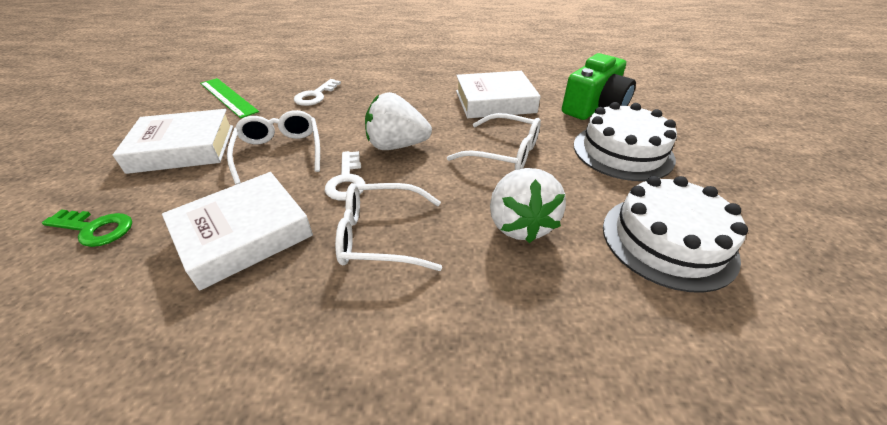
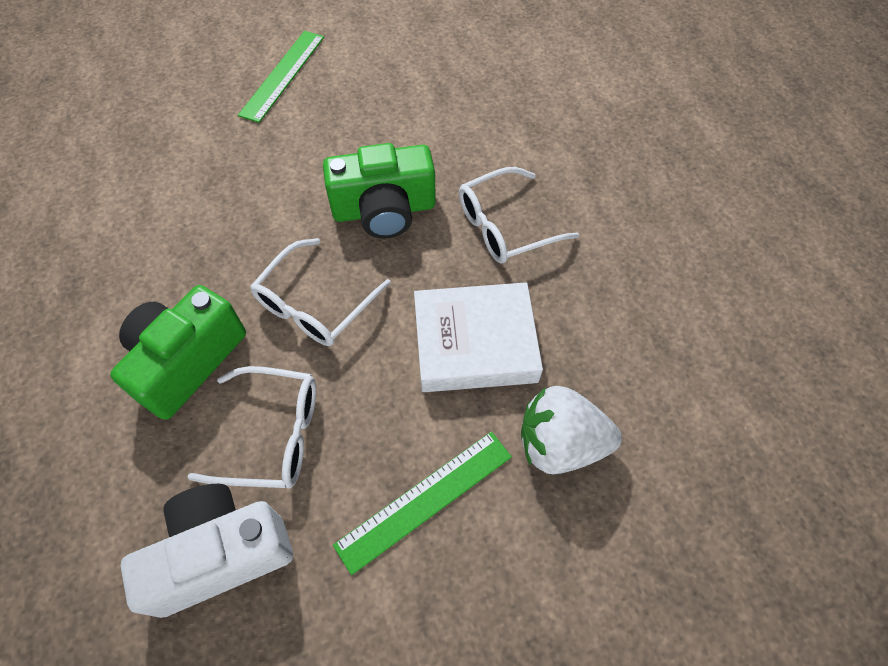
green camera: [562,53,636,120] = 1 -> [110,285,246,420] [323,143,436,239] = 2
green key: [42,209,132,247] = 1 -> none = 0
green ruler: [200,78,259,118] = 1 -> [238,31,324,123] [333,432,512,575] = 2
white book: [113,109,233,174] [162,172,313,291] [456,71,541,118] = 3 -> [414,282,543,392] = 1
white cake: [574,102,677,181] [603,176,748,293] = 2 -> none = 0
white camera: none = 0 -> [121,484,293,618] = 1
white key: [294,79,341,106] [325,151,365,200] = 2 -> none = 0
white strawberry: [365,92,432,150] [490,168,566,243] = 2 -> [521,386,622,474] = 1

